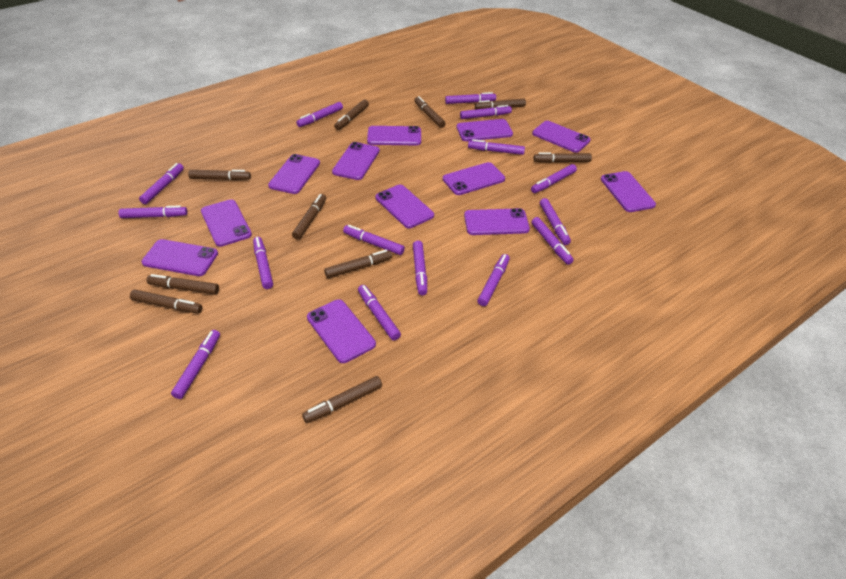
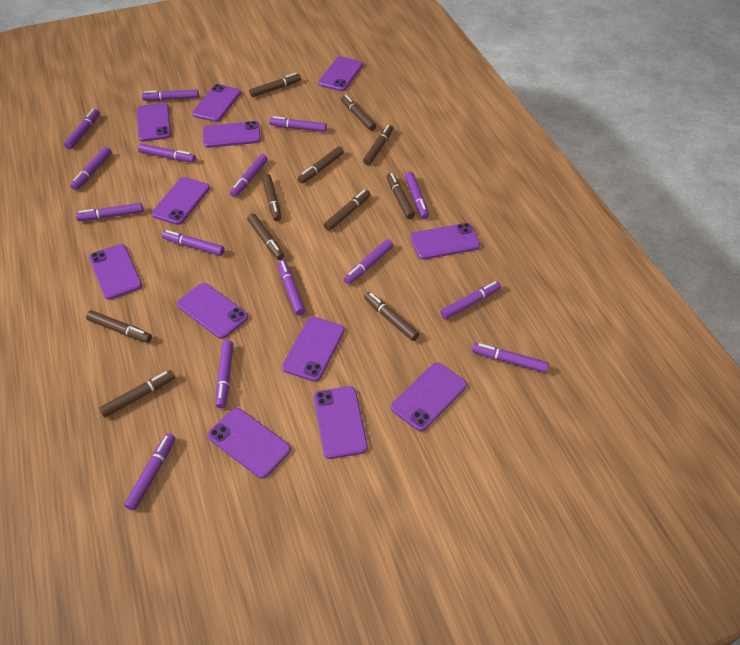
brown marker: [130,289,202,313] [147,274,219,294] [188,170,251,180] [292,194,326,240] [302,376,382,423] [324,250,392,278] [334,99,369,130] [414,96,446,128] [475,99,526,110] [534,152,592,163] = 10 -> [86,310,152,343] [99,370,175,418] [247,213,284,260] [249,73,301,97] [262,174,281,221] [298,146,344,184] [324,189,370,231] [341,95,376,131] [363,124,393,165] [364,292,419,341] [386,173,415,219] = 11

